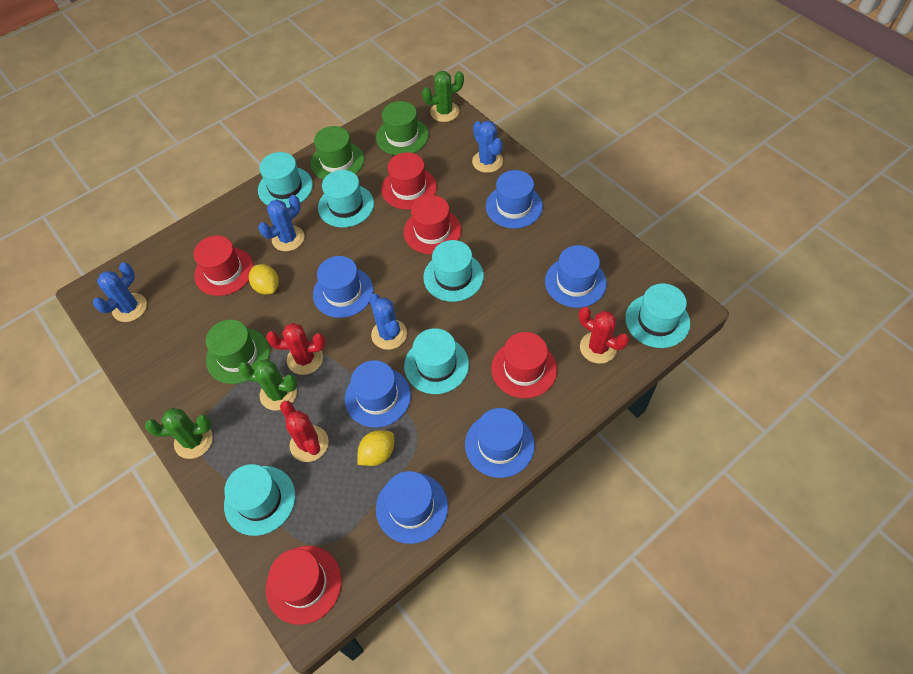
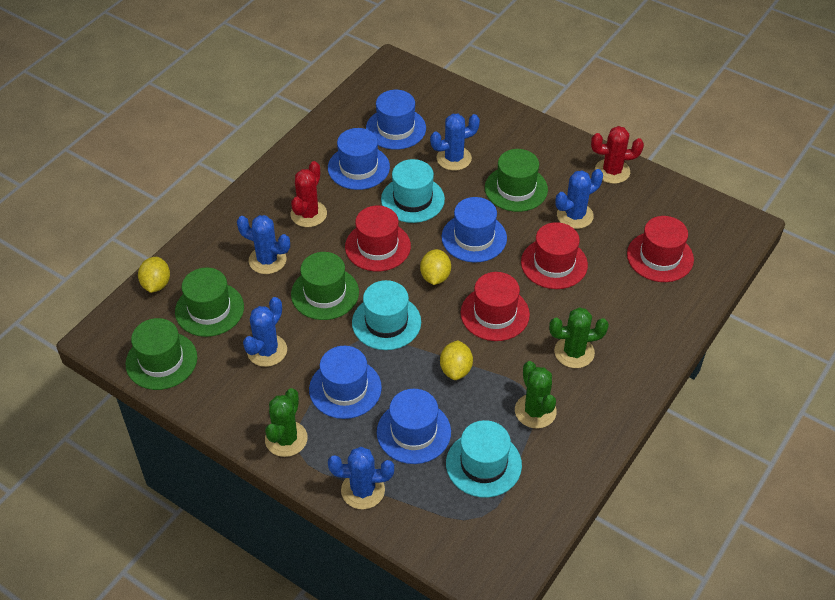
blue cactus: [93,262,147,322] [258,195,304,251] [369,294,407,350] [472,121,503,173] = 4 -> [237,215,290,274] [243,297,287,367] [328,447,394,509] [430,114,480,171] [556,169,603,229] = 5
blue hat: [313,256,374,318] [345,360,411,427] [376,471,448,544] [465,408,535,478] [486,170,543,229] [545,245,607,308] = 6 -> [309,346,382,419] [328,128,390,190] [366,90,426,150] [377,389,451,464] [442,197,507,263] = 5
green hat: [206,320,270,384] [310,126,364,180] [376,101,429,155] = 3 -> [125,318,197,390] [175,267,244,337] [291,252,359,320] [485,149,548,212] = 4
red cactus: [266,323,326,375] [280,401,329,462] [579,307,629,364] = 3 -> [290,161,327,227] [591,126,644,184] = 2
red hat: [194,236,254,296] [266,546,342,625] [381,152,437,210] [404,195,461,254] [491,332,557,398] = 5 -> [345,206,411,271] [461,272,530,341] [521,222,588,289] [627,216,694,282] = 4
turquoise hat: [224,464,295,536] [258,152,313,208] [318,170,374,228] [404,328,469,394] [423,240,484,302] [625,283,690,348] = 6 -> [352,280,421,350] [381,159,445,223] [446,420,522,498] = 3
yellow lemon: [249,264,279,295] [357,430,394,466] = 2 -> [138,257,170,293] [420,249,451,285] [440,340,473,380] = 3

